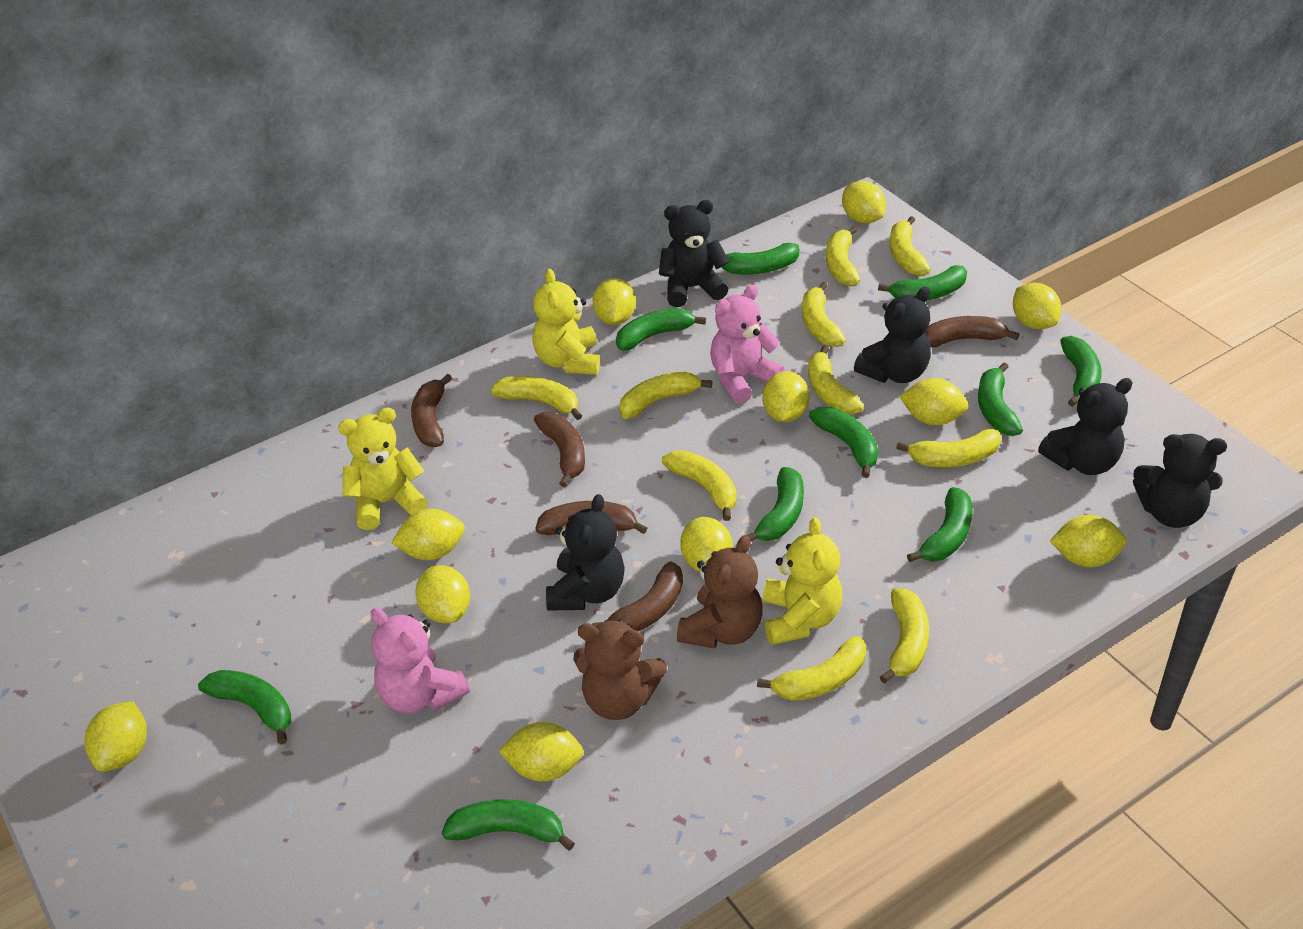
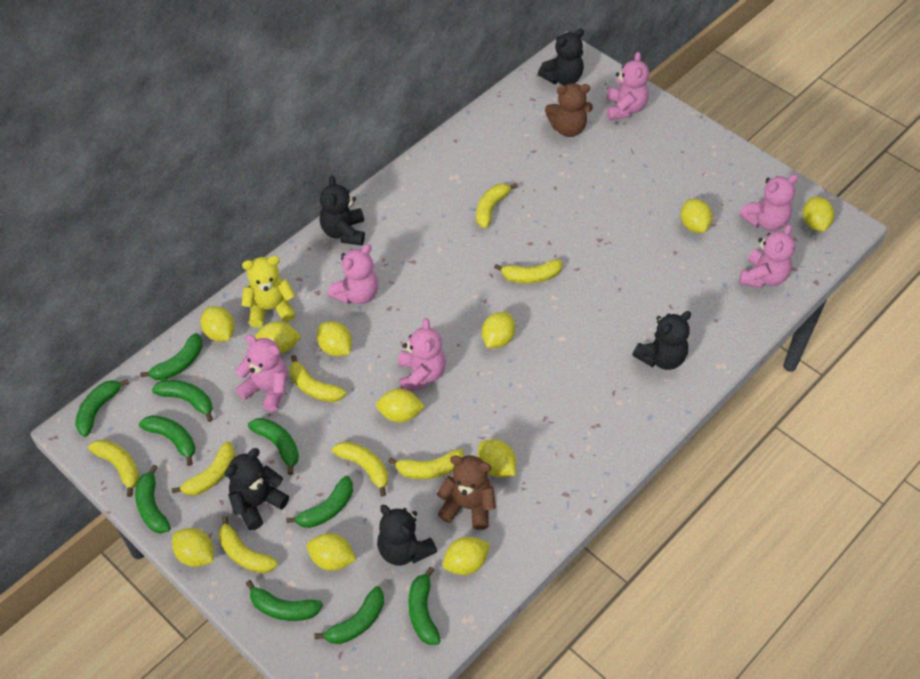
brown banana: [411,374,452,447] [534,412,585,487] [535,501,647,535] [592,561,683,631] [925,316,1019,348] = 5 -> none = 0
pink teddy bear: [371,608,470,714] [710,285,785,404] = 2 -> [235,335,288,412] [328,244,378,304] [398,318,446,392] [606,52,649,120] [739,174,799,231] [739,224,795,288] = 6
yellow banana: [491,376,582,420] [619,371,712,419] [662,450,737,521] [757,636,866,701] [802,282,846,347] [808,345,864,414] [826,226,860,286] [880,588,929,684] [890,216,931,276] [896,429,1001,467] = 10 -> [88,439,139,497] [172,441,235,495] [219,516,278,573] [290,355,346,402] [332,441,388,497] [388,449,464,479] [476,183,518,229] [494,259,562,284] = 8
yellow teddy bear: [338,408,428,530] [532,269,600,375] [763,517,842,645] = 3 -> [242,256,296,328] = 1

